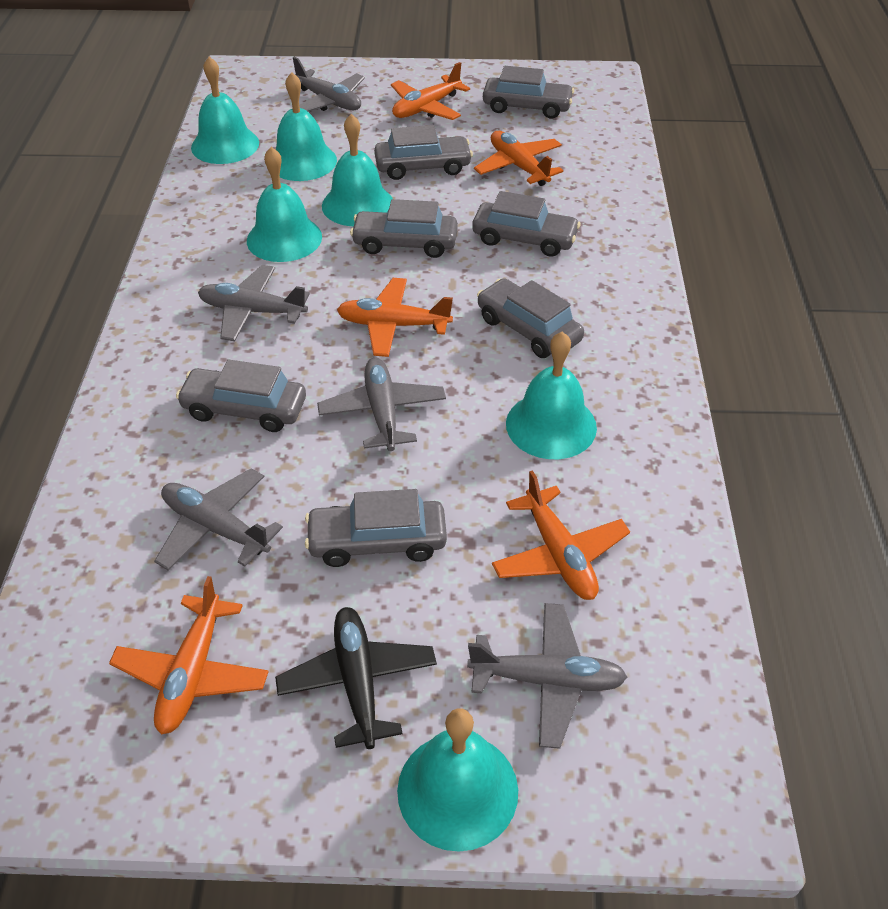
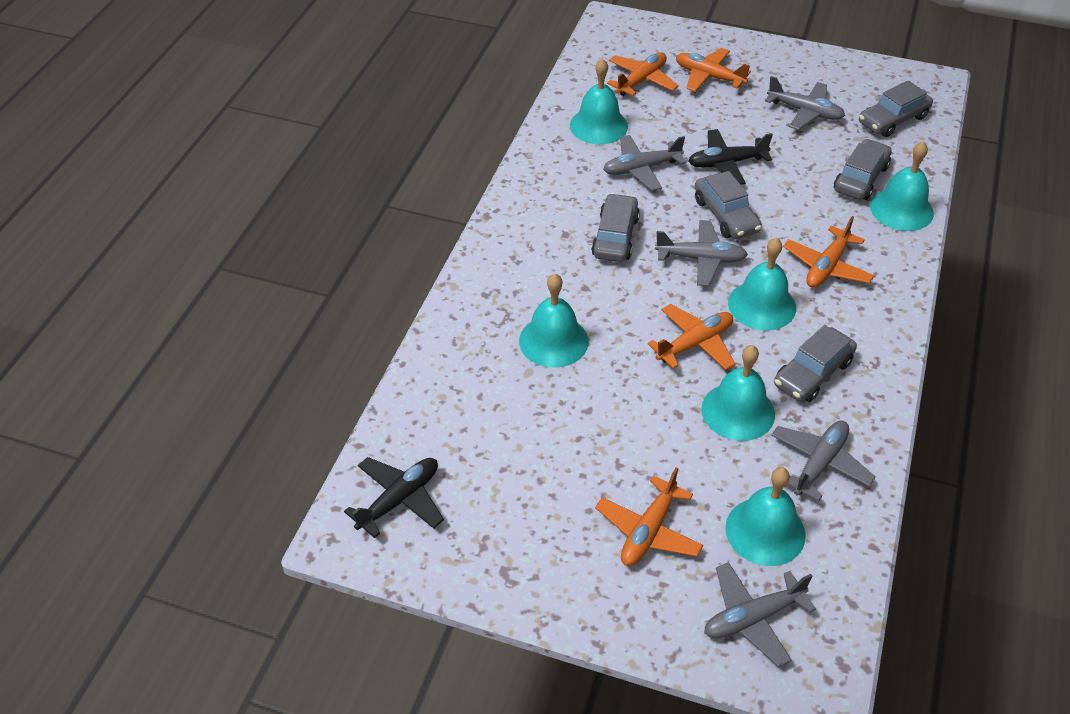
black plane: [275,607,437,749] = 1 -> [344,457,444,538] [688,129,773,185] = 2
grey car: [176,360,306,432] [305,489,447,567] [350,199,458,258] [374,125,473,180] [472,191,580,257] [477,278,584,358] [483,66,574,119] = 7 -> [591,193,640,262] [695,171,762,239] [774,325,857,402] [834,139,892,200] [859,80,933,137] = 5

